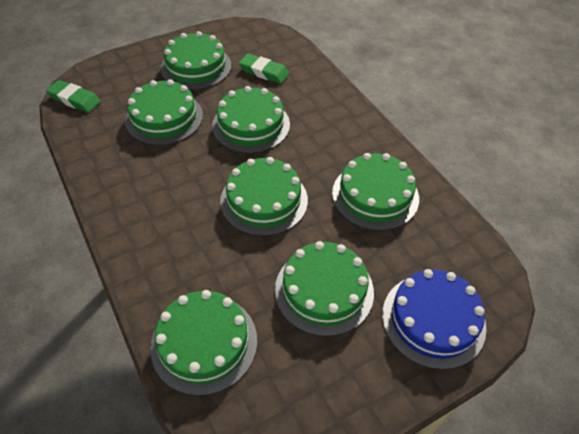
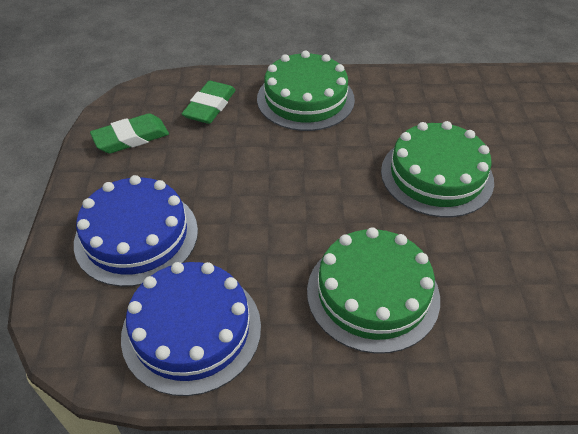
blue cake: [382,269,486,370] = 1 -> [74,175,198,287] [121,262,261,396] = 2
green cake: [125,79,203,145] [150,290,257,396] [161,31,232,90] [212,86,290,153] [220,157,308,236] [275,241,374,336] [332,153,419,231] = 7 -> [257,51,355,131] [307,227,440,354] [381,121,494,217] = 3

